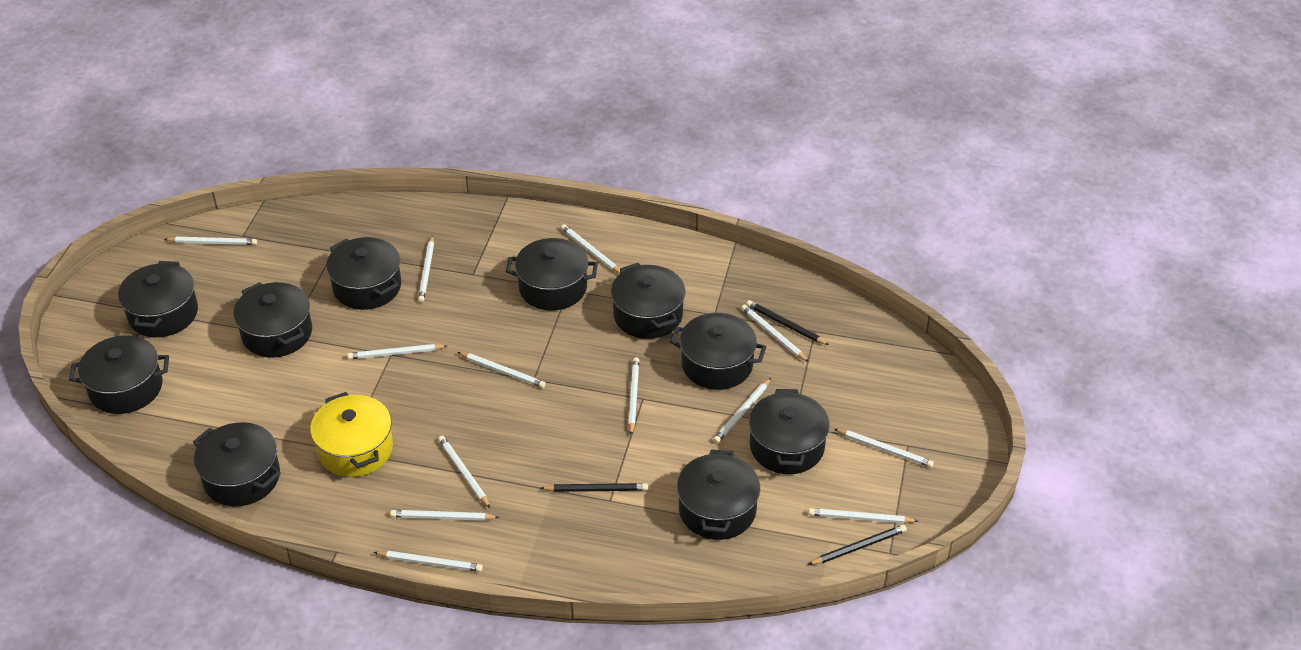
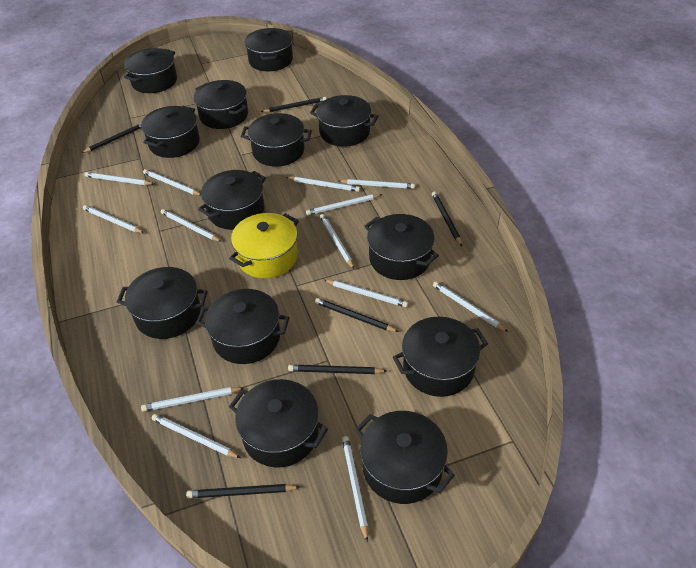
black pencil: [540,483,648,492] [746,300,829,345] [808,525,907,565] = 3 -> [82,123,141,153] [186,484,300,498] [261,97,327,112] [288,365,387,374] [315,298,399,332] [432,192,462,246] = 6
black pot: [69,335,169,414] [118,261,198,337] [193,422,281,507] [233,282,312,358] [326,237,401,310] [506,238,598,310] [611,263,685,339] [670,313,767,390] [677,449,760,540] [749,389,830,474] = 10 -> [117,267,208,339] [124,48,177,93] [141,105,200,158] [194,80,248,129] [196,289,290,364] [198,170,266,230] [229,379,328,467] [241,113,312,166] [244,28,293,71] [310,95,379,147] [355,411,455,504] [365,214,439,280] [393,317,488,397] = 13

